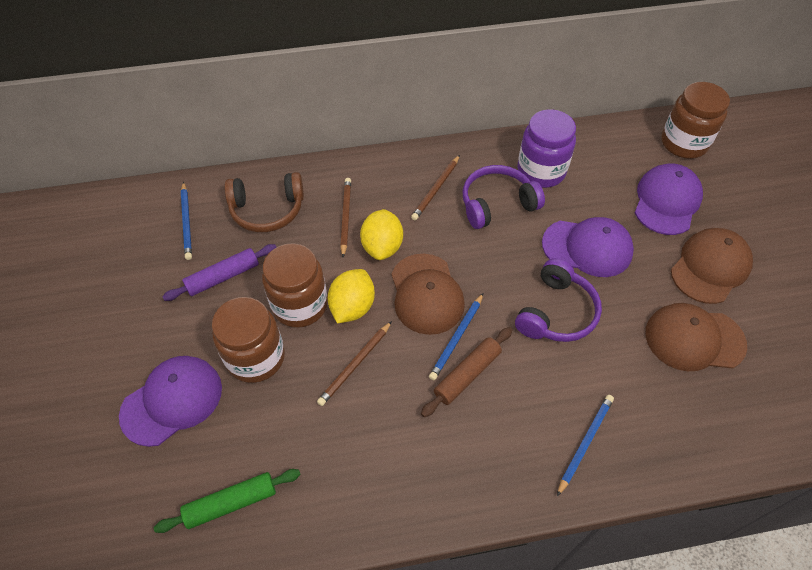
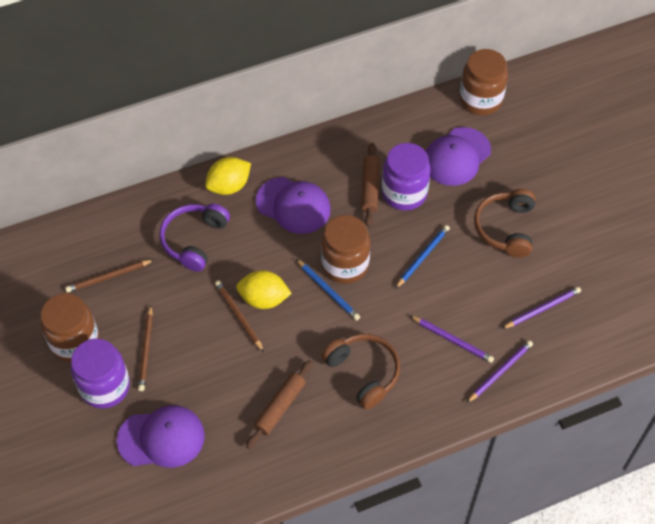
blue pencil: [181,182,192,260] [429,293,483,380] [557,395,614,496] = 3 -> [296,259,360,321] [395,225,450,289] = 2
brown cap: [391,254,465,335] [645,303,747,371] [671,228,753,304] = 3 -> none = 0
brown headphones: [224,172,304,232] = 1 -> [321,334,400,410] [474,189,536,258] = 2
brown rolling pin: [421,327,512,417] = 1 -> [246,360,313,449] [361,143,380,227] = 2
green rolling pin: [154,469,301,533] = 1 -> none = 0
purple headphones: [463,165,545,229] [515,258,602,342] = 2 -> [160,203,230,272] = 1
purple jar: [517,109,576,188] = 1 -> [71,339,130,408] [382,143,431,211] = 2
purple pencil: none = 0 -> [410,316,494,363] [467,340,533,403] [502,287,581,329] = 3
purple rolling pin: [162,244,277,301] = 1 -> none = 0

